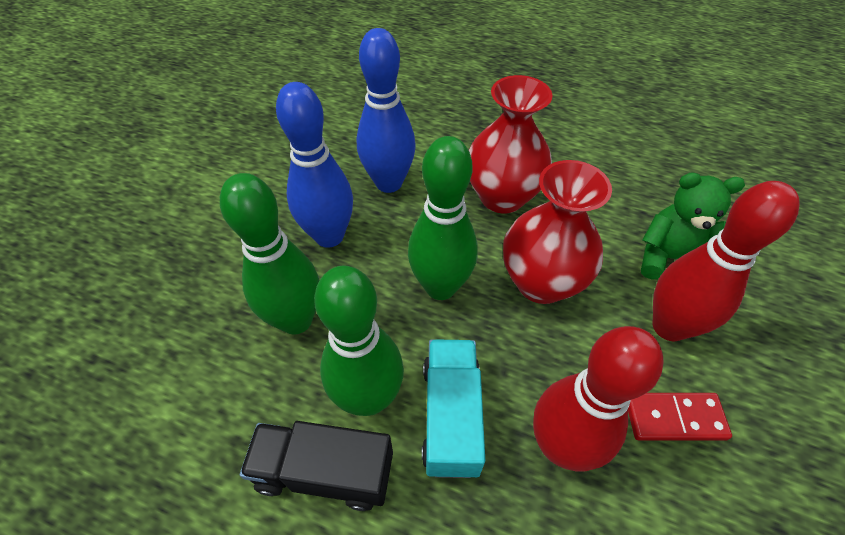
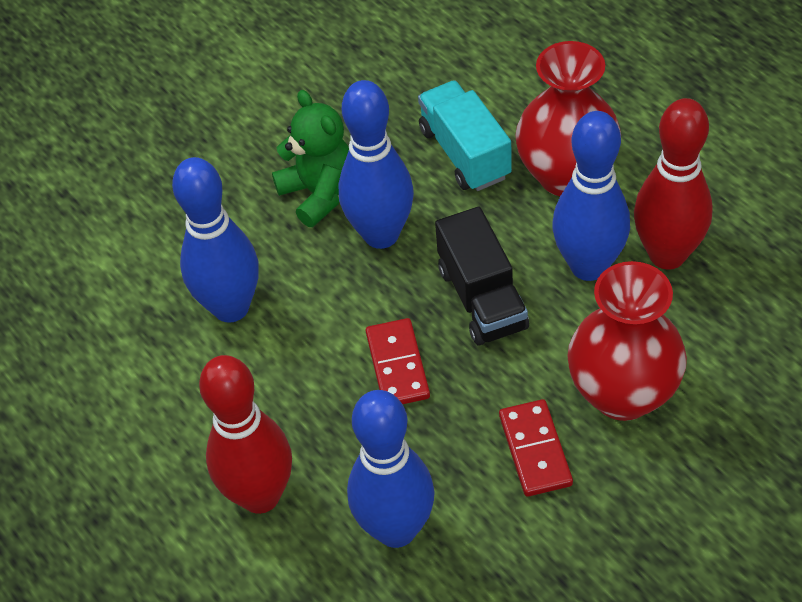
blue bowling pin: [276,82,353,248] [356,28,416,193] = 2 -> [172,157,259,323] [338,80,414,249] [347,390,435,548] [552,111,630,281] = 4
green bowling pin: [220,173,320,334] [314,265,404,416] [408,136,478,300] = 3 -> none = 0
red domino: [628,393,732,440] = 1 -> [366,318,430,404] [499,399,573,497] = 2

